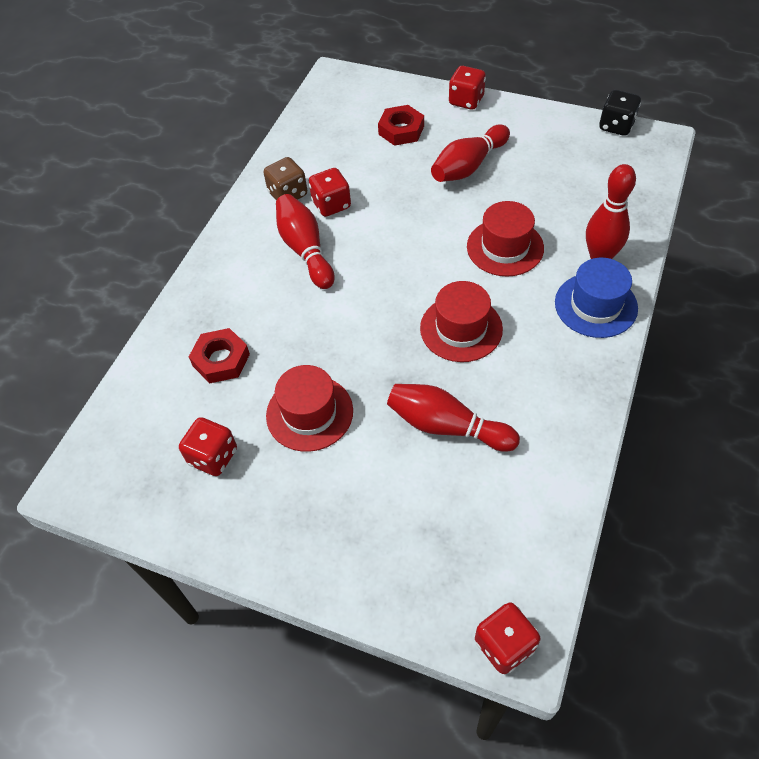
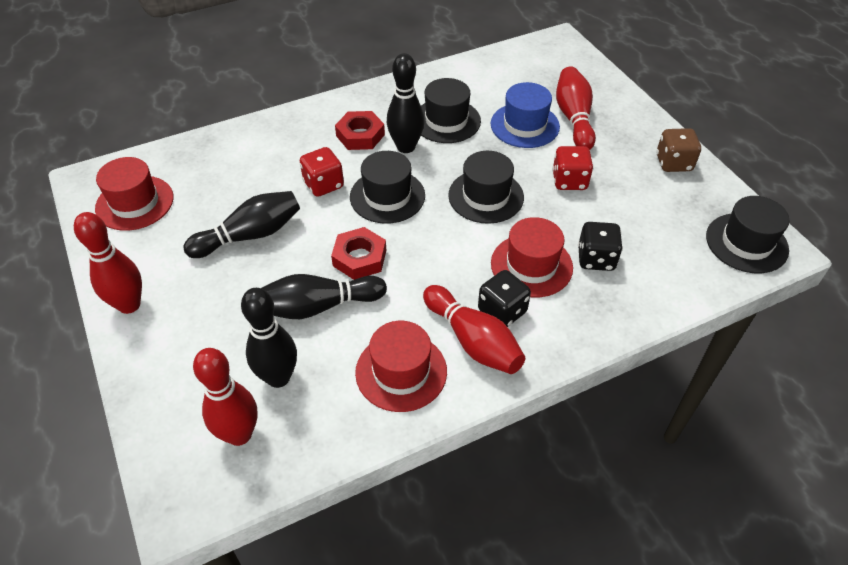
black bowling pin: none = 0 -> [183,191,300,258] [241,288,297,388] [261,274,387,319] [387,53,424,153] = 4
black dice: [599,90,641,136] = 1 -> [478,270,531,327] [578,222,623,271] = 2
black hat: none = 0 -> [350,151,425,224] [421,78,481,143] [448,151,524,224] [706,196,789,273] = 4
red dice: [179,417,237,476] [309,168,351,217] [449,66,486,110] [475,602,540,674] = 4 -> [300,147,344,197] [552,146,594,190] = 2

